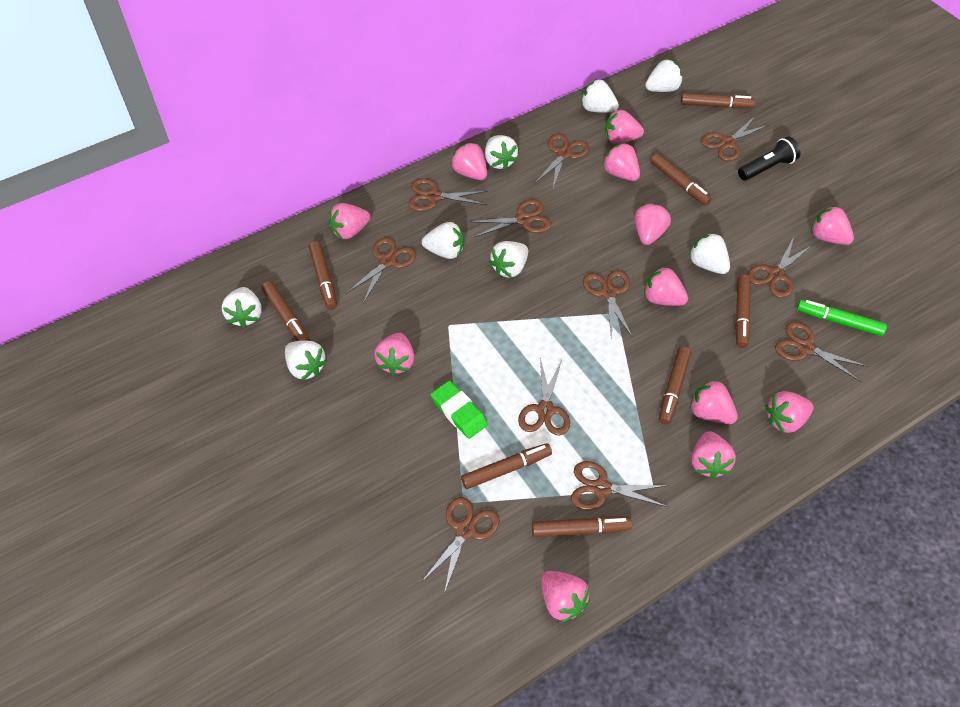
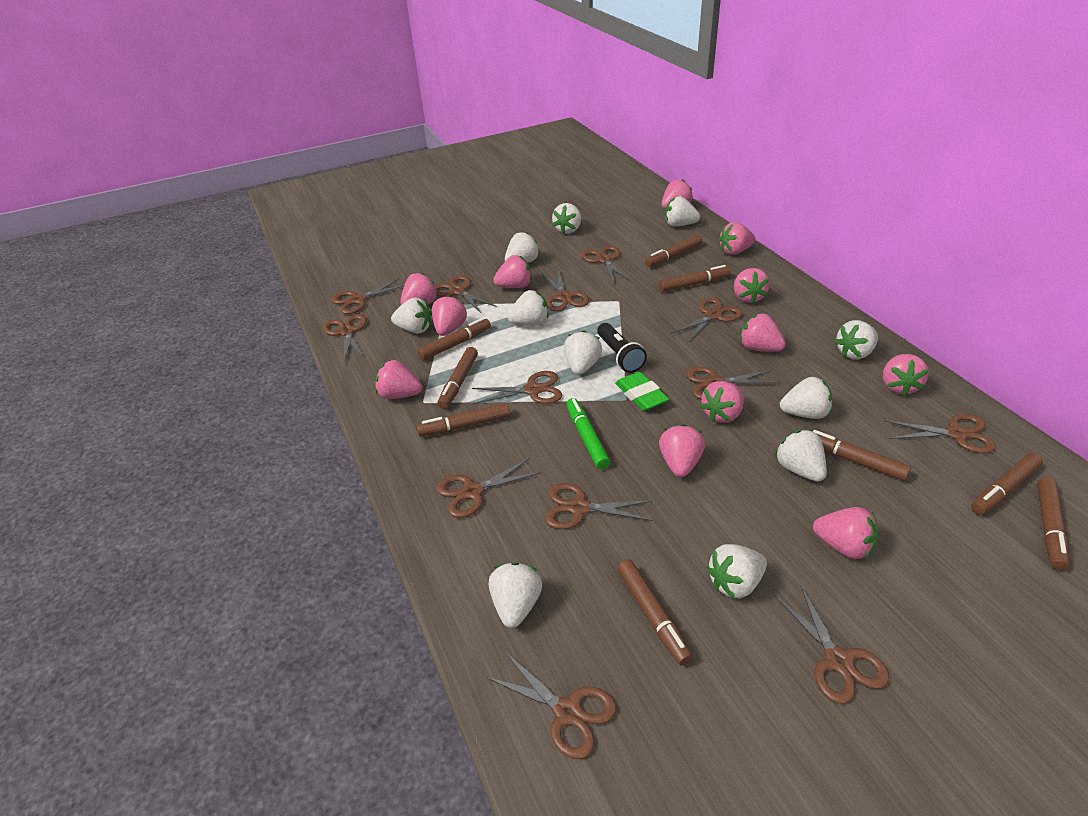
brown marker: [261,281,310,341] [309,241,337,310] [461,443,552,489] [532,516,632,537] [651,154,712,206] [659,346,691,425] [681,93,755,108] [735,274,751,348] = 8 -> [417,318,491,361] [417,403,510,436] [437,347,478,409] [617,560,693,666] [645,235,703,267] [659,265,731,292] [812,430,911,481] [971,453,1043,515] [1037,477,1070,570] = 9
brown scissors: [347,237,416,303] [409,179,488,212] [422,497,500,594] [469,199,551,237] [518,358,570,435] [535,133,589,188] [571,461,669,511] [583,270,633,338] [701,115,770,161] [747,237,812,298] [775,322,868,382] = 11 -> [323,314,367,362] [331,278,404,314] [435,275,497,314] [436,458,541,518] [472,371,562,404] [485,651,617,759] [542,271,589,311] [545,483,653,529] [581,246,631,284] [671,298,742,343] [686,367,781,399] [774,584,889,704] [884,414,996,453] = 13
white strawberry: [222,287,262,328] [285,340,327,380] [422,222,464,259] [485,135,518,170] [489,241,528,278] [581,79,619,113] [645,59,683,92] [689,233,730,274] = 8 -> [391,298,432,334] [489,562,542,628] [505,232,540,263] [507,290,549,325] [552,203,581,234] [564,330,602,375] [665,196,700,227] [706,544,767,599] [775,430,827,482] [780,377,832,419] [834,320,878,359] = 11

